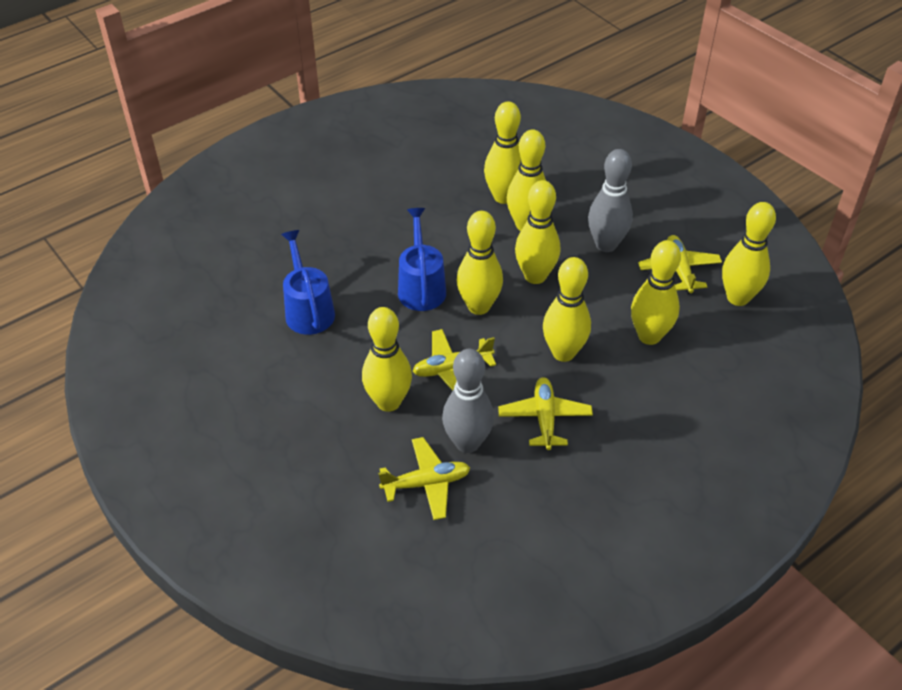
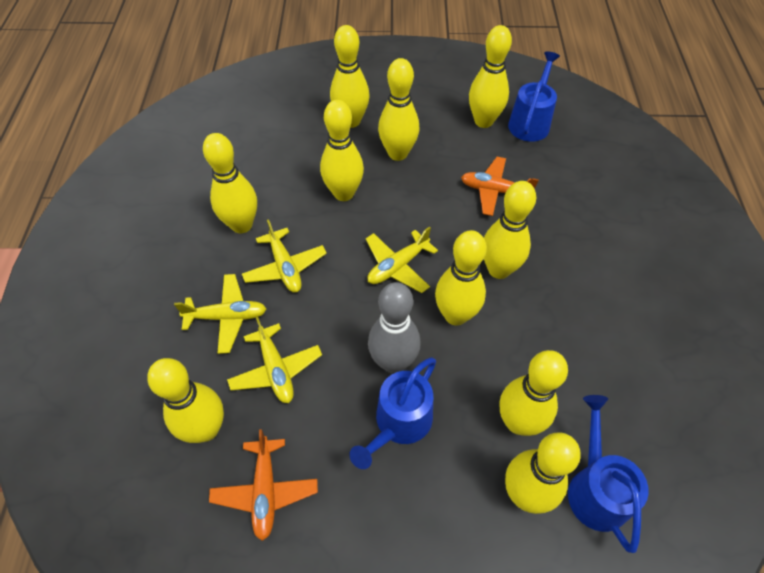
blue watering can: [281,230,335,335] [398,208,446,311] = 2 -> [350,357,436,469] [508,51,560,142] [568,395,649,553] = 3
grey bowling pin: [442,349,494,453] [588,149,633,252] = 2 -> [368,282,421,373] = 1
orange plane: none = 0 -> [209,429,318,541] [461,157,539,216] = 2
yellow bowling pin: [362,307,412,412] [457,211,503,315] [484,101,521,204] [507,130,546,231] [515,180,560,284] [543,257,591,362] [631,240,681,345] [722,202,776,306] = 8 -> [147,358,224,443] [203,133,257,233] [320,100,364,201] [330,25,370,128] [378,58,419,161] [435,230,487,326] [469,25,512,128] [484,181,536,279] [500,350,568,436] [505,432,581,514] = 10

